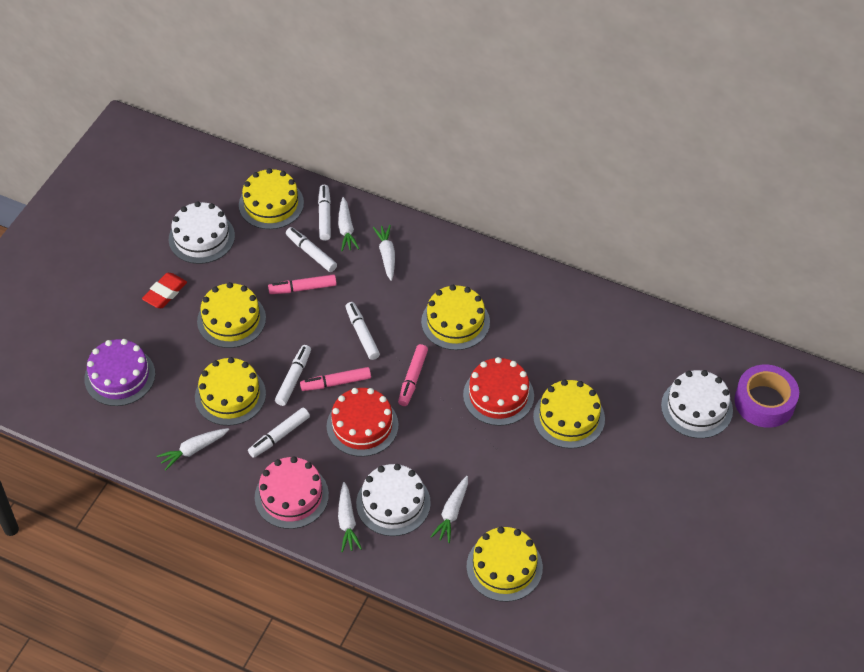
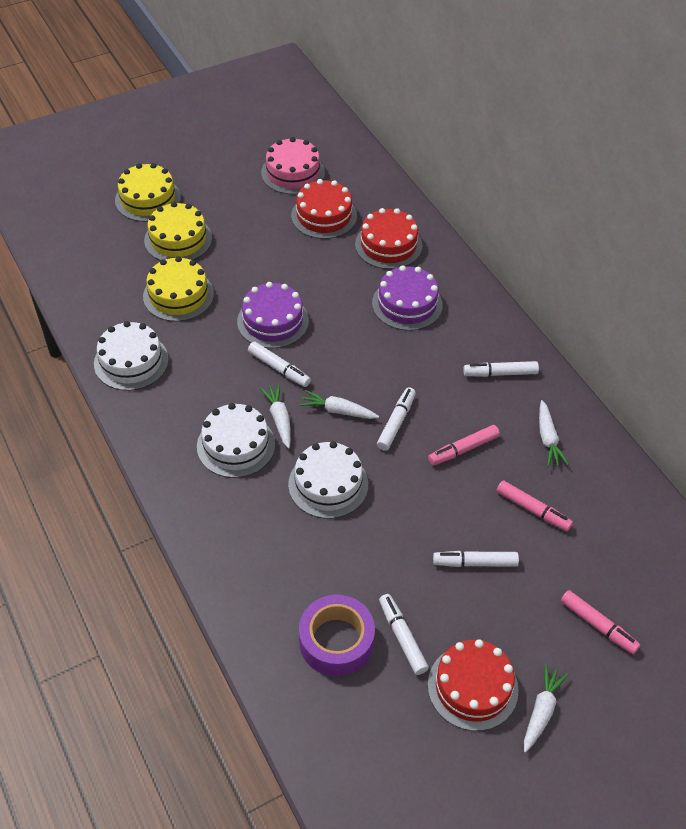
purple cake: [84,339,155,406] = 1 -> [237,282,309,348] [372,265,443,331] = 2
red cake: [327,388,399,457] [463,357,534,426] = 2 -> [291,179,357,239] [355,208,422,269] [428,639,519,731] = 3
red eraser: [142,273,187,308] = 1 -> none = 0
white carrot: [157,428,229,470] [338,197,359,251] [338,482,362,552] [373,225,395,281] [431,476,468,543] = 5 -> [260,384,291,449] [299,390,379,419] [524,664,568,753] [539,400,569,467] = 4
yellow cake: [195,357,266,426] [197,282,266,348] [239,168,304,229] [421,285,490,350] [466,527,543,602] [533,379,605,449] = 6 -> [115,163,181,222] [143,256,214,322] [144,202,212,261] = 3

